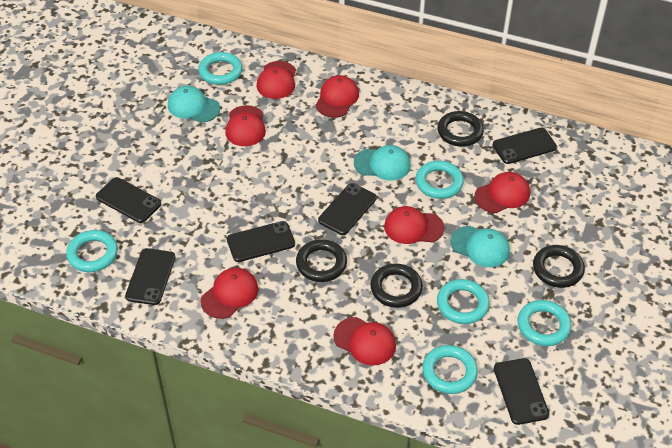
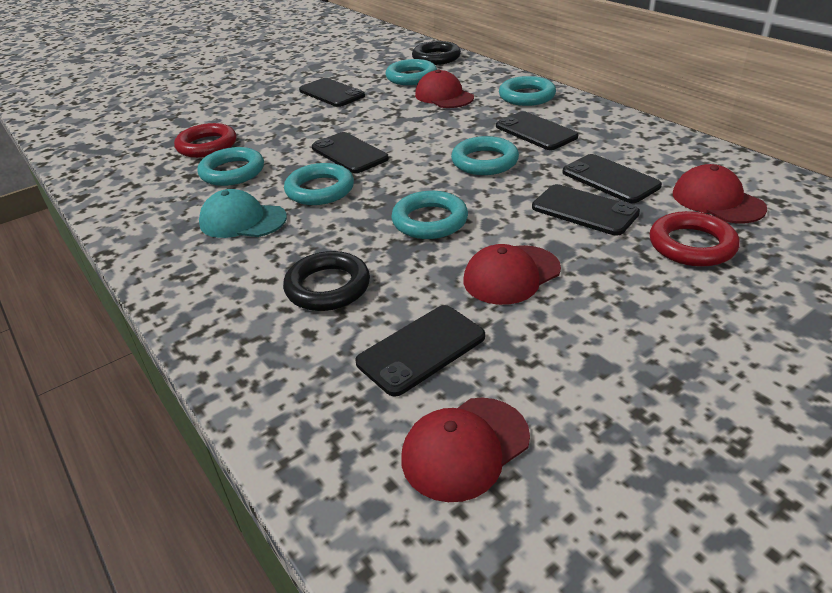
black ring: [296,239,347,282] [370,264,423,308] [437,111,484,147] [533,245,585,288] = 4 -> [283,251,370,311] [412,41,461,65] = 2
red cap: [201,268,258,319] [225,105,266,146] [256,61,296,99] [315,75,359,117] [333,317,396,366] [384,206,444,244] [474,172,530,213] = 7 -> [401,398,530,502] [415,69,474,108] [463,244,561,305] [673,164,767,223] = 4
red ring: none = 0 -> [174,123,236,158] [650,211,740,267] = 2
turquoise cap: [168,85,220,123] [354,145,411,180] [451,226,510,267] = 3 -> [199,189,287,238] = 1

